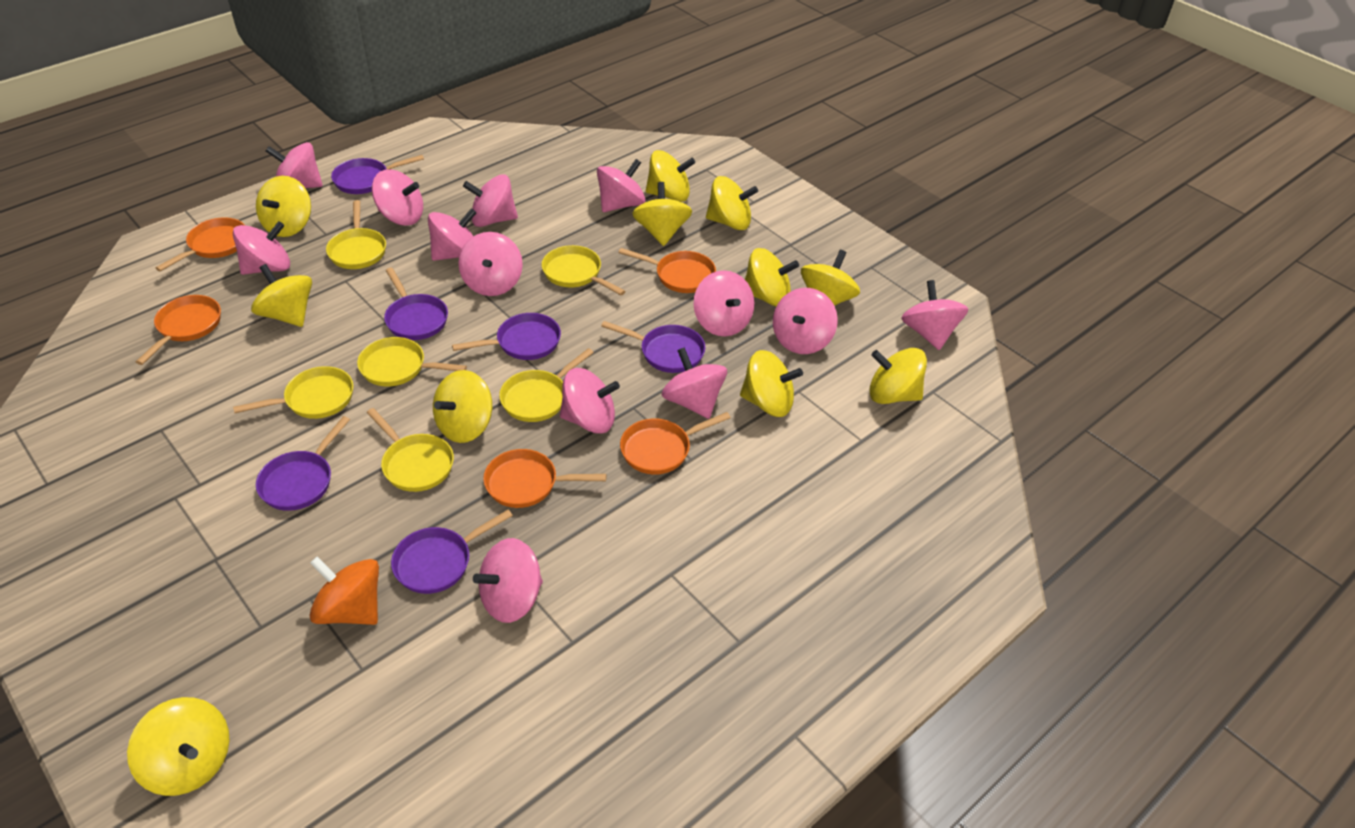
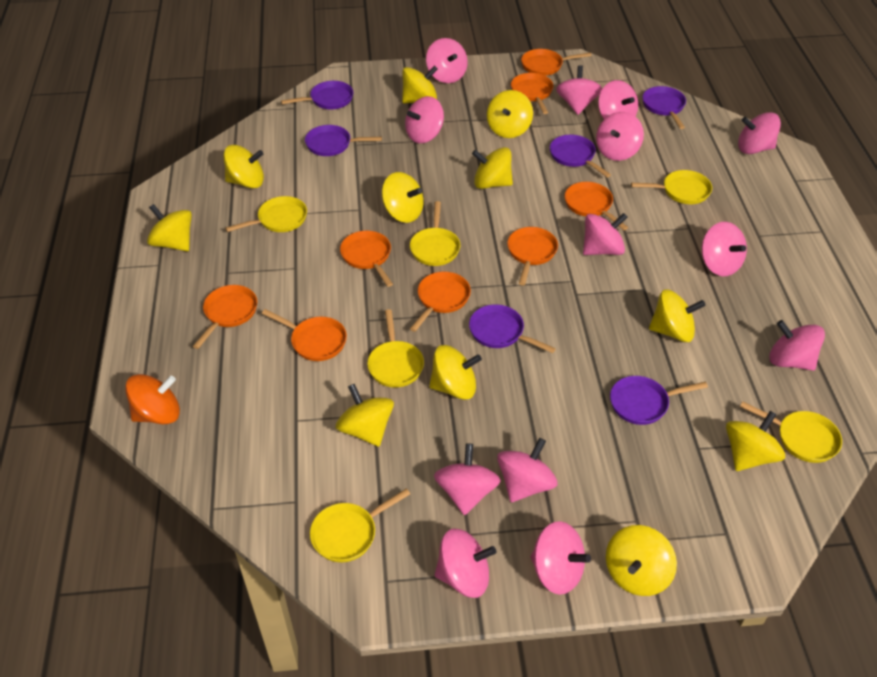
orange pan: [136,295,221,365] [156,217,245,272] [483,449,607,508] [618,248,716,293] [620,412,731,475] = 5 -> [193,285,257,349] [262,309,347,361] [340,231,393,287] [410,272,471,332] [507,227,558,285] [511,73,553,114] [521,49,592,76] [565,182,628,230] = 8

